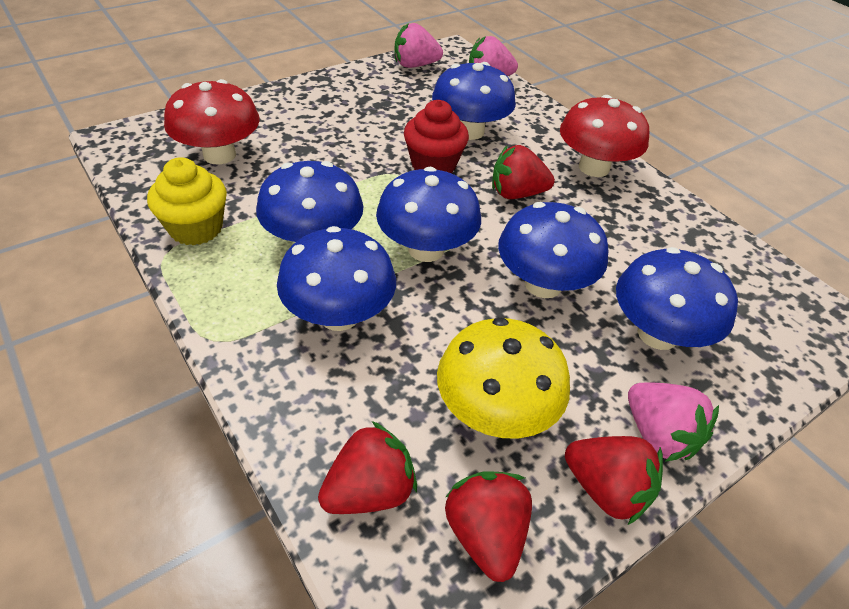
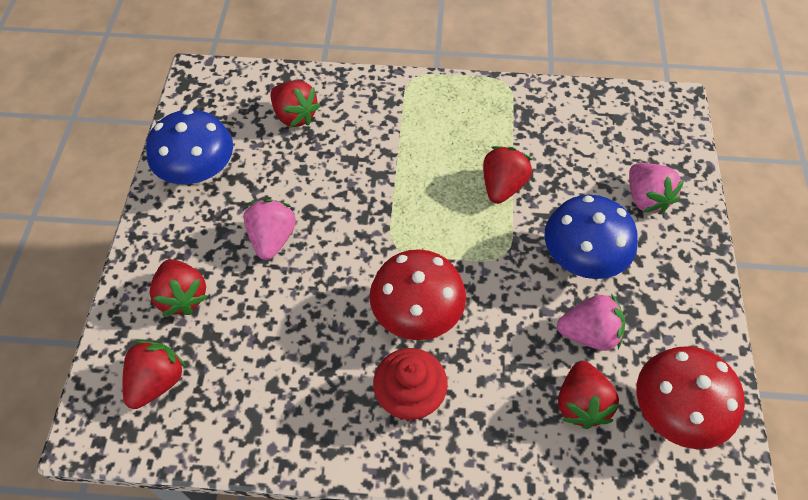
blue mushroom: [256,161,364,242] [277,226,396,331] [376,167,481,262] [432,62,516,140] [498,202,608,298] [616,247,738,350] = 6 -> [146,109,233,185] [544,195,638,279] = 2
red strawberry: [318,421,417,514] [445,471,532,582] [492,145,555,199] [565,436,663,525] = 4 -> [123,340,186,409] [150,259,208,316] [270,80,320,128] [483,146,532,204] [558,361,619,429] = 5
yellow cupcake: [147,157,227,245] = 1 -> none = 0
yellow mushroom: [437,317,570,439] = 1 -> none = 0

